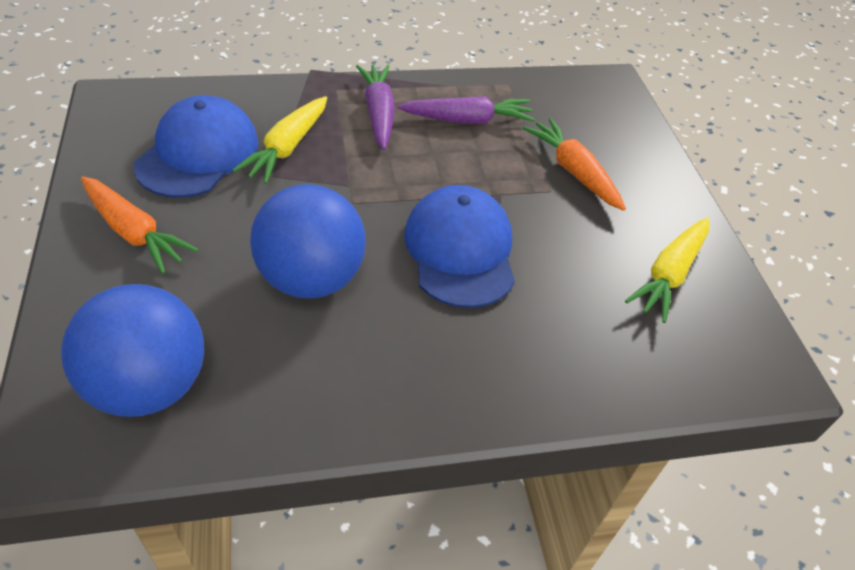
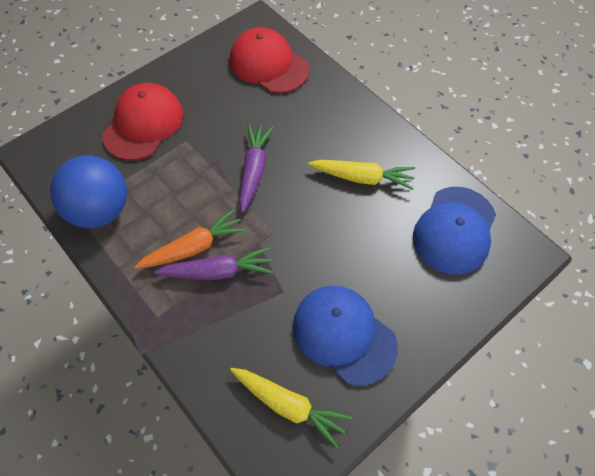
blue ball: [61,284,204,417] [250,184,366,299] = 2 -> [50,155,127,228] = 1
orange carrot: [81,176,199,274] [523,118,626,211] = 2 -> [135,209,246,269] = 1
red cap: none = 0 -> [102,83,183,160] [230,27,309,94] = 2

